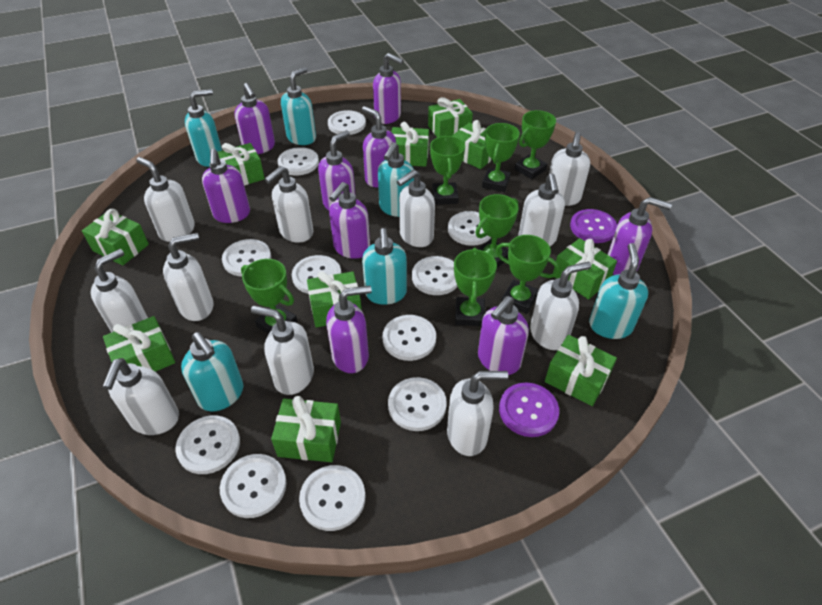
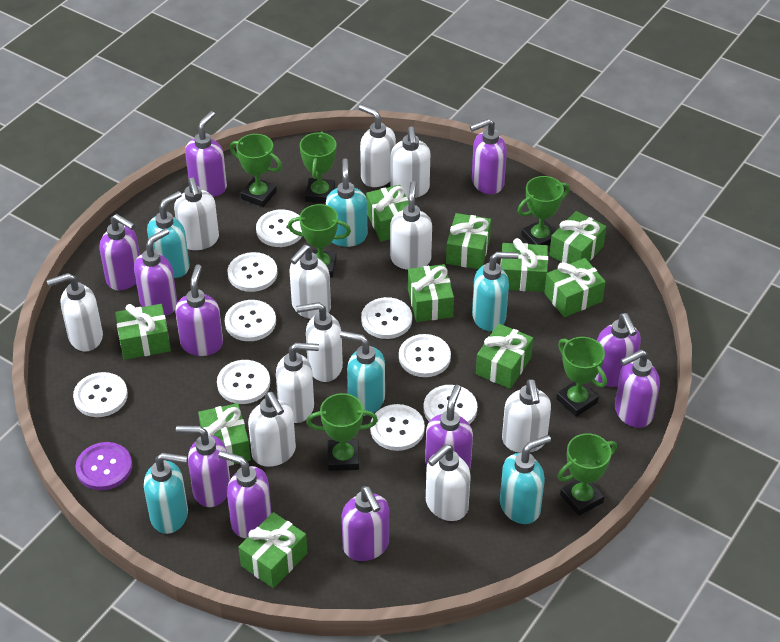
purple button: [499,383,559,437] [570,209,617,243] = 2 -> [75,442,132,490] = 1
purple soap dispenser: [202,149,250,223] [234,83,275,154] [318,130,356,211] [326,285,372,373] [329,182,370,259] [362,106,396,187] [373,53,404,124] [478,296,529,375] [607,197,672,275] = 9 -> [100,214,140,290] [134,228,178,316] [175,264,223,356] [176,426,230,507] [185,111,227,197] [219,451,271,538] [342,486,389,561] [425,385,473,470] [470,119,507,194] [594,313,641,387] [615,350,660,428] = 11
white button: [175,415,240,474] [220,454,286,518] [222,239,271,276] [277,147,319,175] [292,255,341,294] [299,465,366,531] [328,110,366,135] [383,315,436,361] [388,377,447,431] [412,256,458,295] [448,211,491,246] = 11 -> [73,372,128,417] [217,360,270,404] [225,300,276,341] [227,252,278,292] [256,209,302,247] [361,297,412,339] [370,404,425,451] [399,334,451,377] [423,385,477,424] = 9

